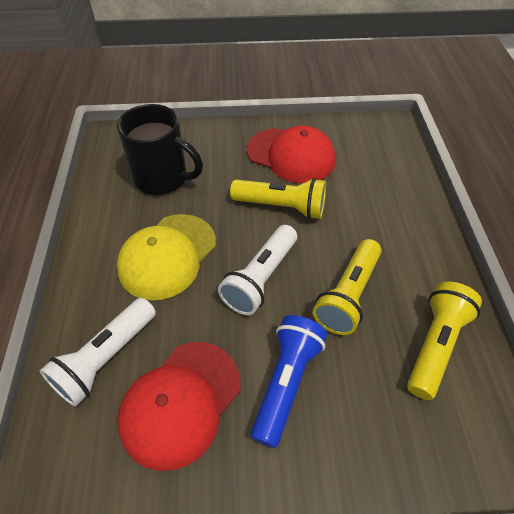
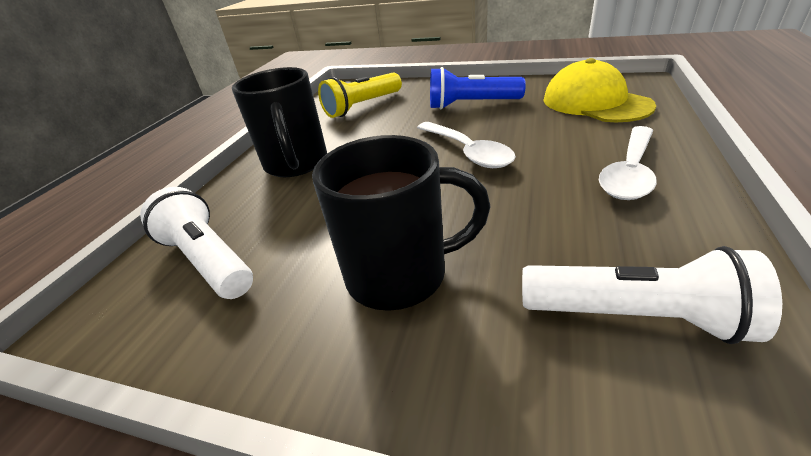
black mug: [117,104,203,195] = 1 -> [232,67,327,177] [312,135,491,311] = 2
red cap: [117,342,241,471] [247,126,335,183] = 2 -> none = 0
white spoon: none = 0 -> [417,122,516,168] [599,126,657,200] = 2
yellow flashlight: [230,178,326,219] [313,239,382,335] [407,282,482,400] = 3 -> [318,73,402,118] = 1

